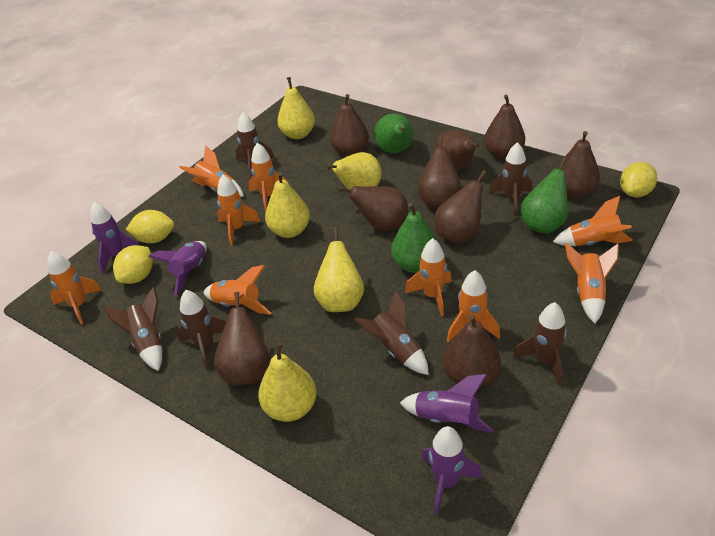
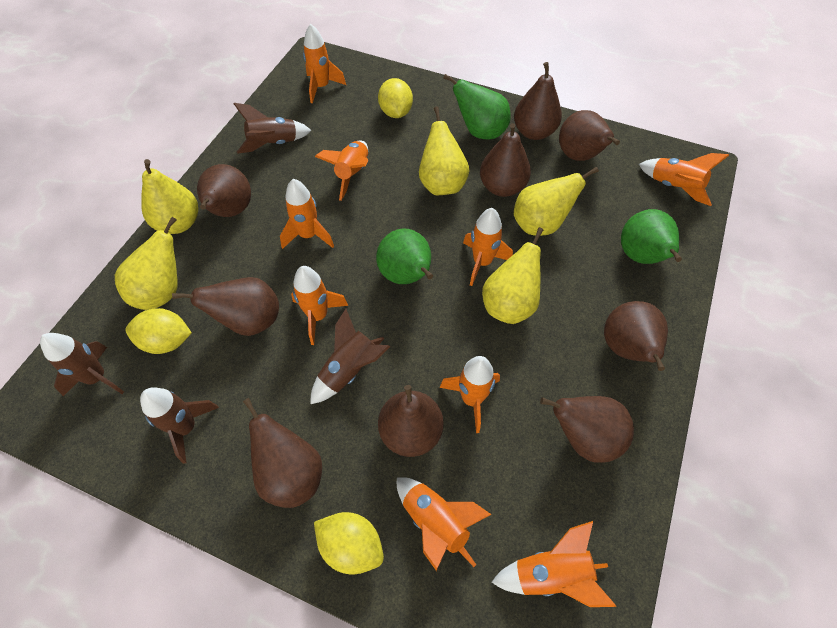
brown rocket: [103,287,162,371] [177,290,226,369] [236,112,274,178] [355,291,429,375] [489,142,532,215] [512,302,567,386] = 6 -> [40,333,124,396] [140,388,219,464] [233,103,312,154] [310,309,390,404] = 4
purple rocket: [90,202,139,274] [149,241,207,296] [400,374,494,433] [421,426,482,515] = 4 -> none = 0

